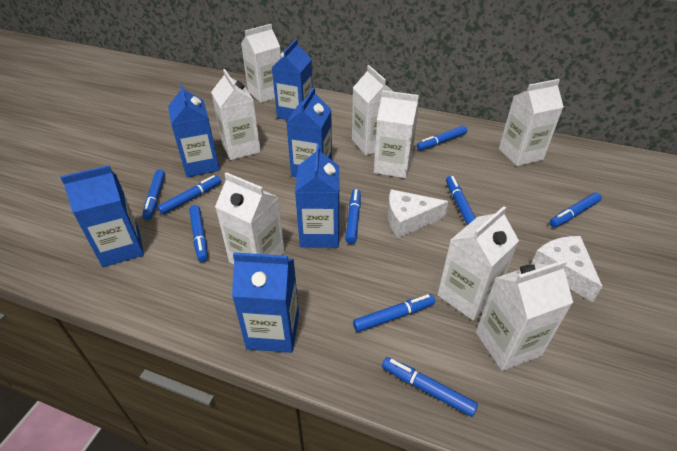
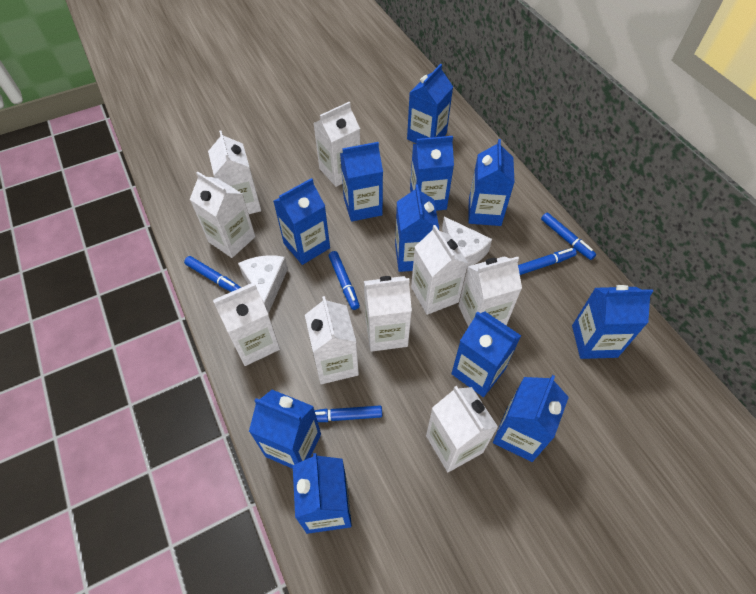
blue carton: [60,165,144,267] [168,83,220,177] [232,252,299,353] [272,39,313,120] [286,87,332,177] [295,145,340,248] = 6 -> [249,390,321,469] [273,178,330,265] [293,453,352,534] [340,142,383,222] [395,184,439,272] [407,64,453,143] [410,136,454,211] [451,311,521,397] [468,139,515,226] [493,375,569,462] [572,285,653,359] = 11
blue marker: [142,169,165,220] [157,175,221,215] [189,205,208,262] [345,189,361,244] [353,294,435,332] [382,357,478,417] [417,126,467,150] [446,176,476,225] [549,192,602,227] = 9 -> [184,256,241,292] [314,405,382,422] [329,251,360,310] [518,248,577,275] [541,213,596,260] = 5
white carton: [211,69,261,160] [215,172,285,265] [241,24,281,103] [352,65,394,155] [374,90,419,178] [437,206,519,320] [476,260,573,371] [499,79,564,166] = 8 -> [190,172,256,258] [208,131,261,214] [213,283,280,366] [305,296,359,384] [314,102,360,187] [364,276,412,352] [411,225,468,315] [426,386,498,472] [458,256,522,327] = 9

